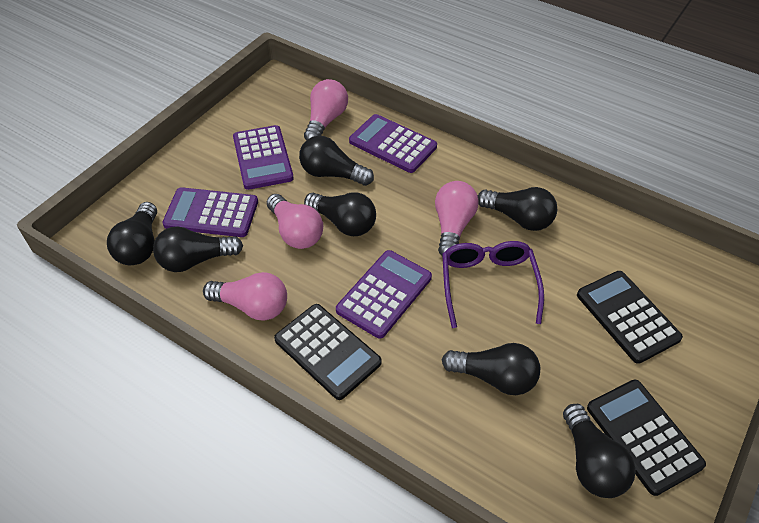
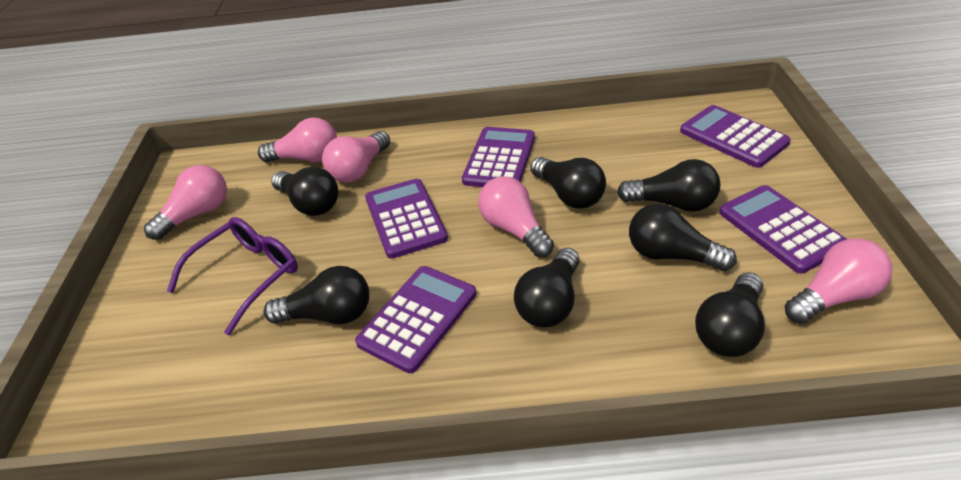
black calculator: [274,304,382,400] [577,271,683,364] [587,380,706,496] = 3 -> none = 0
pink light bulb: [203,272,287,321] [267,194,323,249] [304,79,348,140] [435,181,479,255] = 4 -> [144,165,227,240] [258,118,337,163] [322,131,390,183] [478,176,554,258] [785,238,893,324] = 5
purple calculator: [162,187,258,237] [233,125,294,190] [336,250,432,339] [349,114,437,173] = 4 -> [355,266,476,373] [365,179,448,259] [462,127,535,187] [680,105,791,168] [719,185,847,274] = 5

